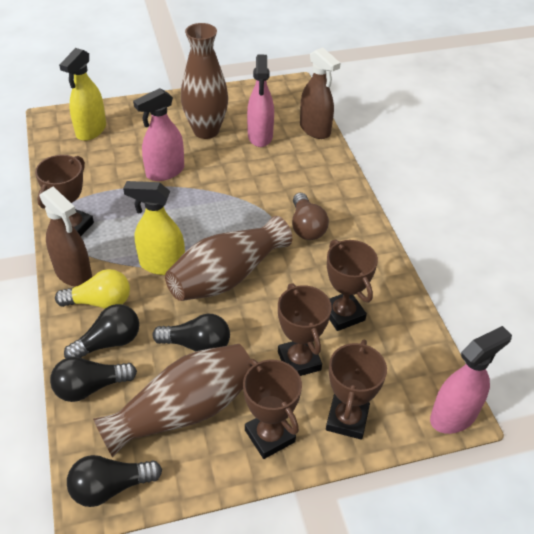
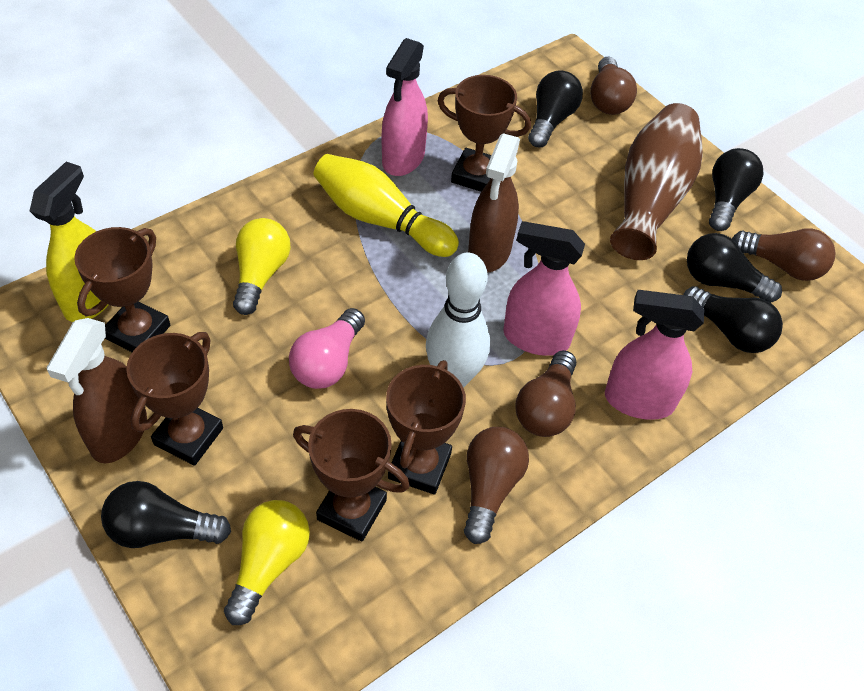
black light bulb: [50,357,137,402] [64,304,139,358] [67,455,162,507] [152,314,230,351] = 4 -> [101,481,231,548] [528,70,583,147] [683,286,783,353] [687,233,782,303] [709,148,764,231] = 5
brown light bulb: [292,193,329,240] = 1 -> [464,427,529,544] [515,350,576,437] [590,57,637,115] [732,228,836,281] = 4
brown vase: [93,344,250,457] [165,216,292,301] [181,23,228,139] = 3 -> [610,103,703,260] = 1
pink light bulb: none = 0 -> [289,308,365,389] = 1
white bowling pin: none = 0 -> [426,252,490,388] = 1
yellow bowling pin: none = 0 -> [314,154,459,257] = 1
yellow light bulb: [55,269,130,309] = 1 -> [224,500,310,625] [233,218,291,315] = 2
yellow spray bottle: [59,48,106,141] [123,181,185,275] = 2 -> [30,161,108,322] = 1

